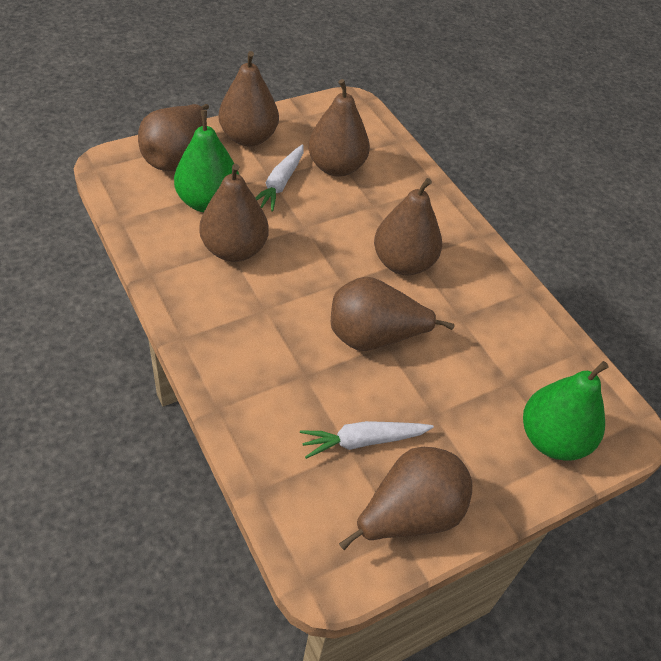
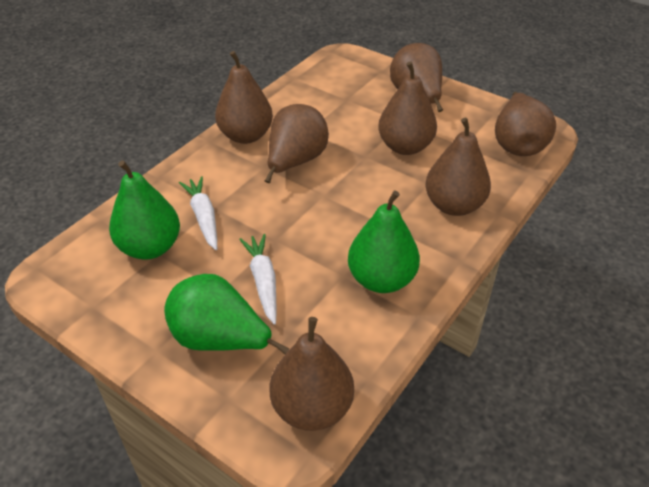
green pear: [174,110,239,212] [523,361,608,461] = 2 -> [109,160,180,260] [164,274,289,354] [348,190,420,293] = 3

